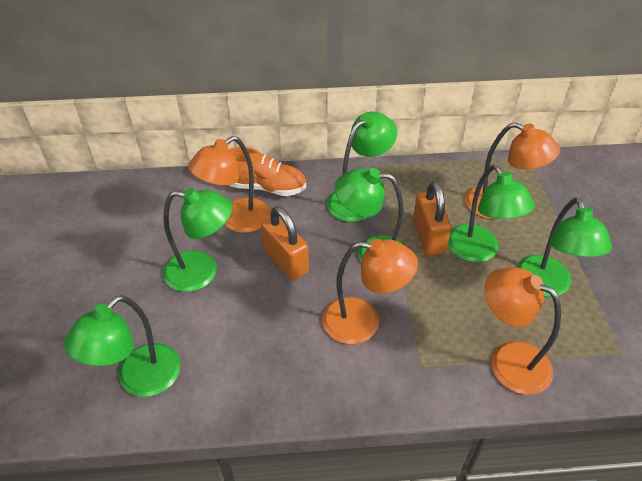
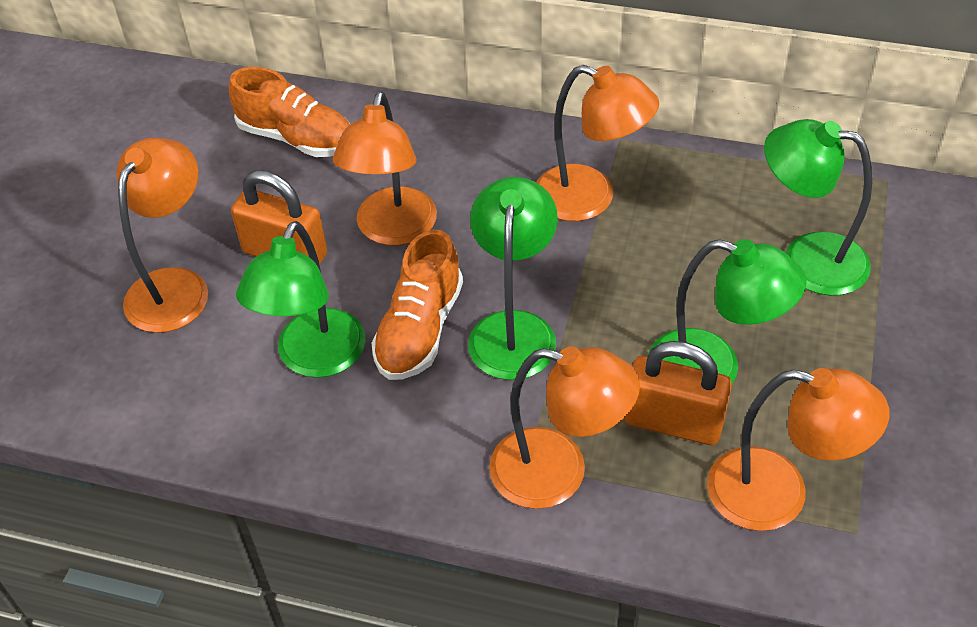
green lamp: [64,295,181,397] [163,188,232,292] [327,111,397,222] [335,168,407,262] [448,165,535,262] [517,198,612,297] = 6 -> [236,221,366,378] [468,177,558,380] [648,239,807,384] [764,119,872,296] = 4
orange lamp: [188,136,271,233] [322,239,418,344] [465,122,560,219] [484,268,561,395] = 4 -> [116,138,208,333] [333,91,437,245] [489,346,640,509] [536,65,659,221] [707,368,890,531] = 5
orange shoe: [228,147,306,196] = 1 -> [229,67,350,157] [371,230,463,380] = 2

